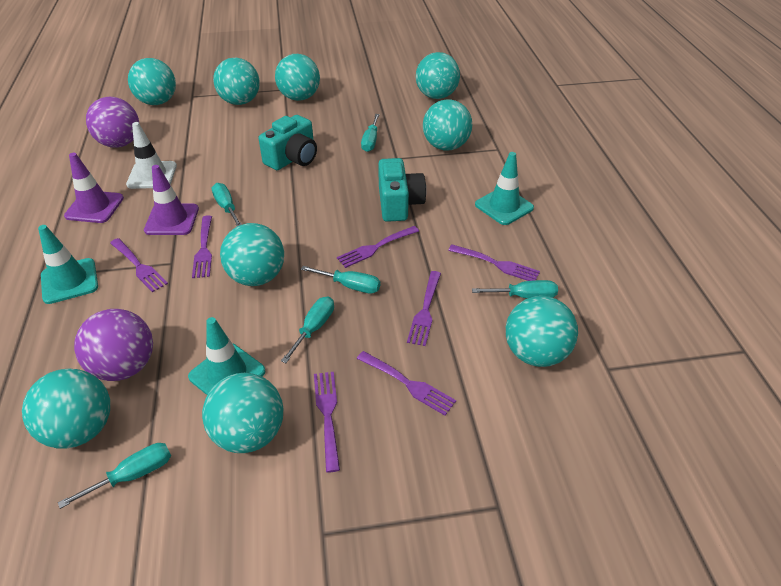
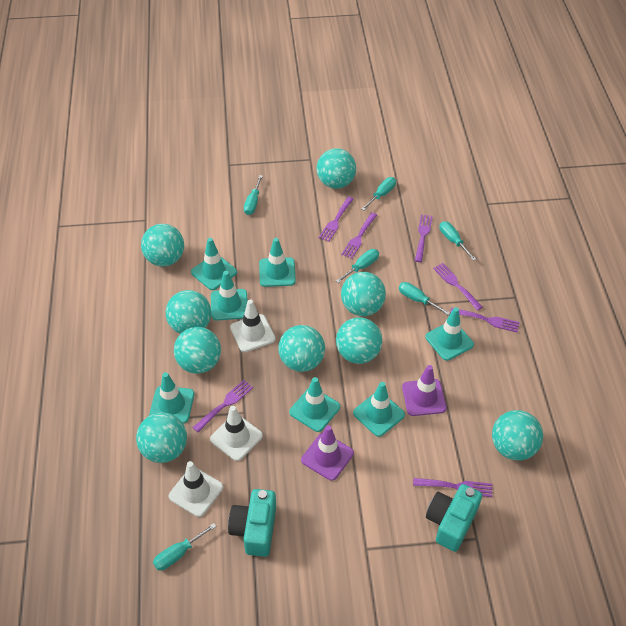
purple ball: [74,309,153,381] [86,97,139,148] = 2 -> none = 0
turquoise traffic cone: [38,225,98,304] [188,317,265,395] [475,152,534,225] = 3 -> [149,372,194,423] [191,238,237,290] [211,271,248,320] [259,238,296,287] [289,377,340,432] [353,382,405,437] [425,307,474,361] = 7
white traffic cone: [126,122,177,189] = 1 -> [169,461,223,517] [210,406,263,461] [230,300,275,352] = 3

